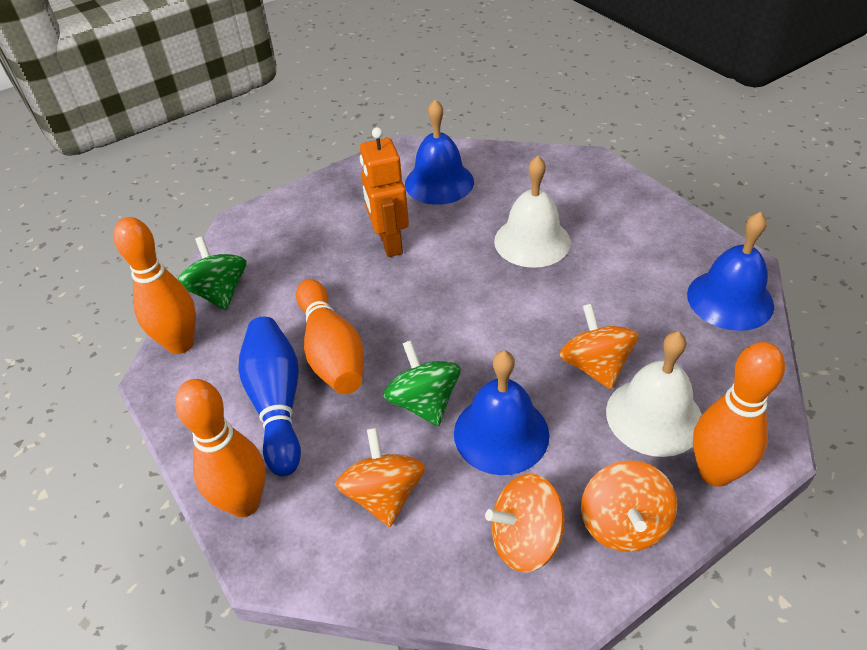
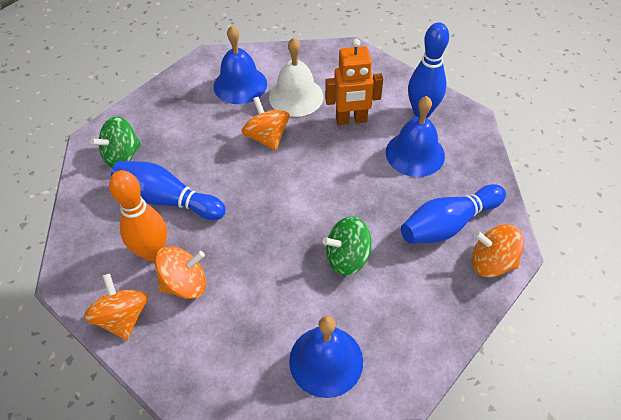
blue bowling pin: [238,317,301,476] = 1 -> [111,161,226,220] [401,184,506,244] [408,22,449,118] = 3
orange bowling pin: [114,217,196,354] [175,379,266,517] [296,279,364,394] [693,342,785,487] = 4 -> [109,170,167,261] = 1
white bell: [494,156,571,268] [606,331,702,457] = 2 -> [269,38,323,117] = 1

